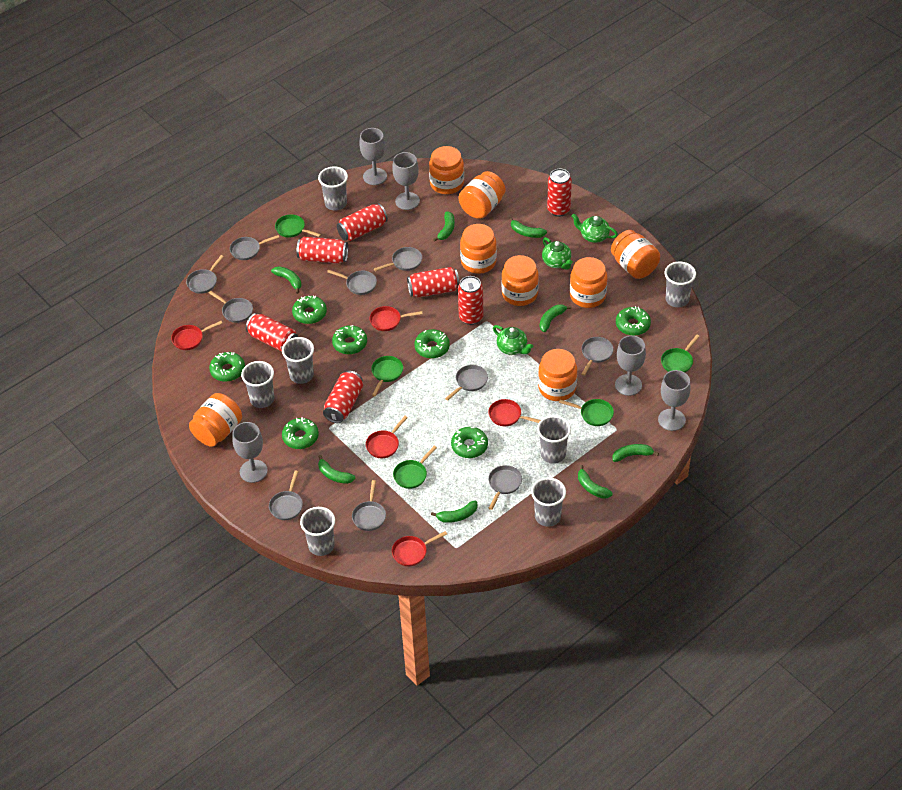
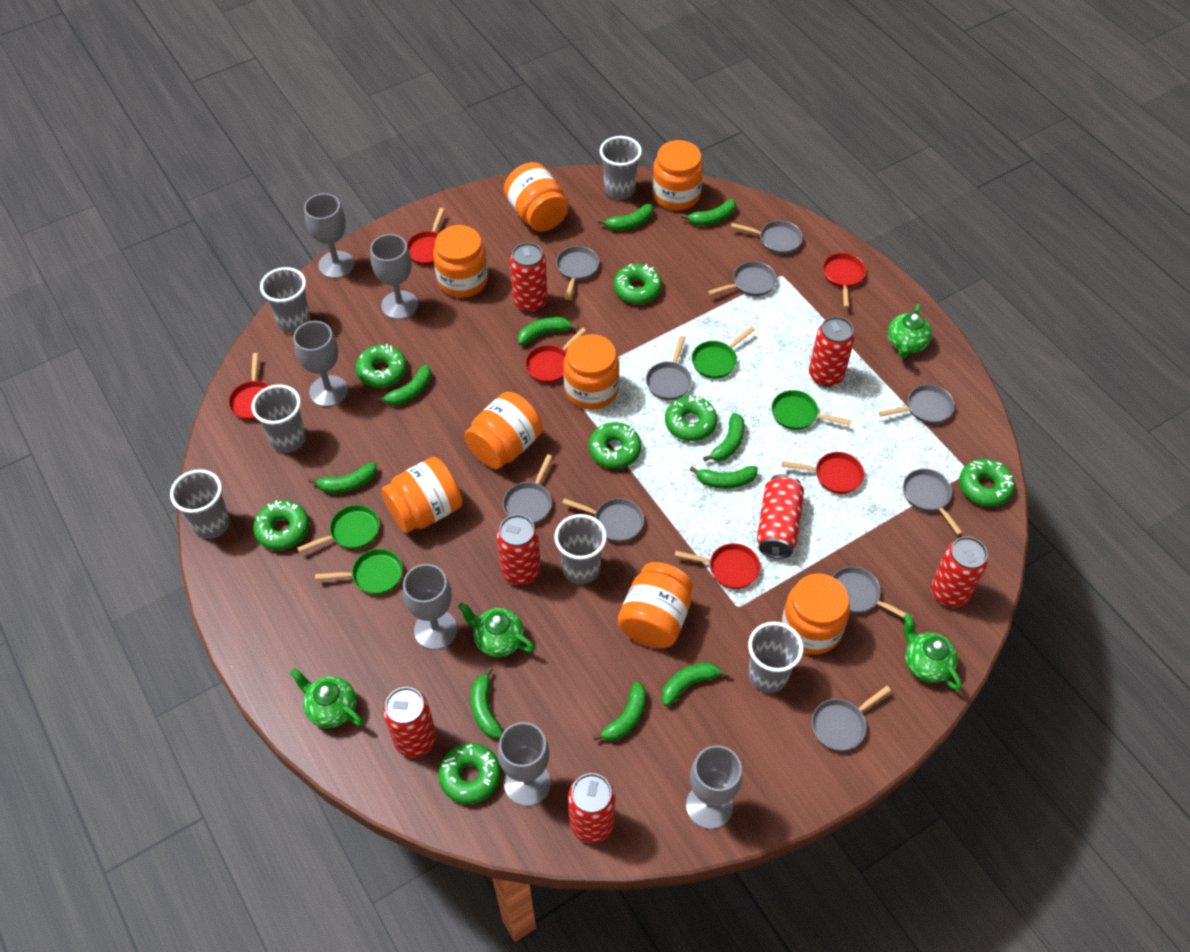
green banana: [271,266,301,294] [318,455,355,484] [431,501,478,523] [433,212,455,242] [509,217,547,238] [540,304,572,332] [578,465,613,499] [612,444,659,462] = 8 -> [309,462,377,493] [376,365,431,405] [471,667,503,738] [518,317,579,345] [593,681,646,741] [598,204,653,230] [662,662,730,706] [681,199,736,225] [690,466,758,488] [703,413,745,461] = 10
green pan: [275,214,321,238] [371,356,403,396] [393,446,437,489] [559,399,614,426] [661,335,700,373] = 5 -> [297,505,379,553] [315,549,403,595] [692,327,755,379] [771,390,851,430] = 4
green teapot: [493,325,533,355] [542,237,573,270] [571,214,618,243] = 3 -> [290,668,363,728] [458,602,535,657] [888,304,932,358] [904,614,962,690] = 4
grey cup: [241,361,274,408] [282,337,314,384] [300,507,335,556] [318,166,348,211] [531,477,566,527] [537,415,571,464] [665,262,696,307] = 7 -> [170,469,230,539] [252,384,306,453] [260,267,311,333] [554,514,607,584] [600,136,642,199] [748,622,803,693] = 6
grey goblet: [232,422,268,483] [359,128,387,185] [392,152,420,210] [615,335,646,396] [658,370,691,431] = 5 -> [293,321,348,407] [304,193,354,278] [370,234,418,320] [403,564,457,650] [498,722,551,806] [686,745,742,829] = 6
red pan: [171,321,223,350] [366,416,408,458] [369,306,423,331] [392,531,447,566] [488,399,541,426] = 5 -> [228,353,270,420] [407,208,445,265] [525,328,586,383] [675,543,760,589] [782,452,864,494] [823,253,866,308] = 6

